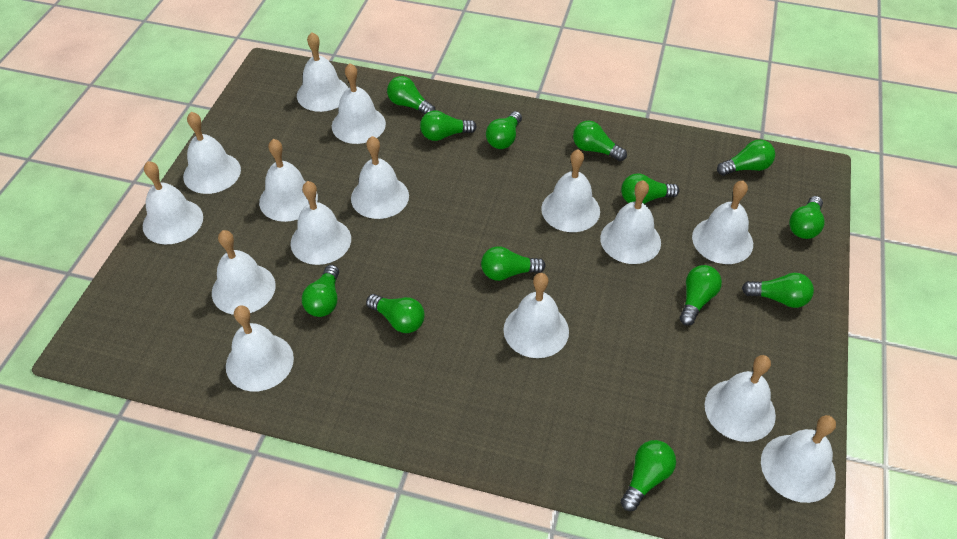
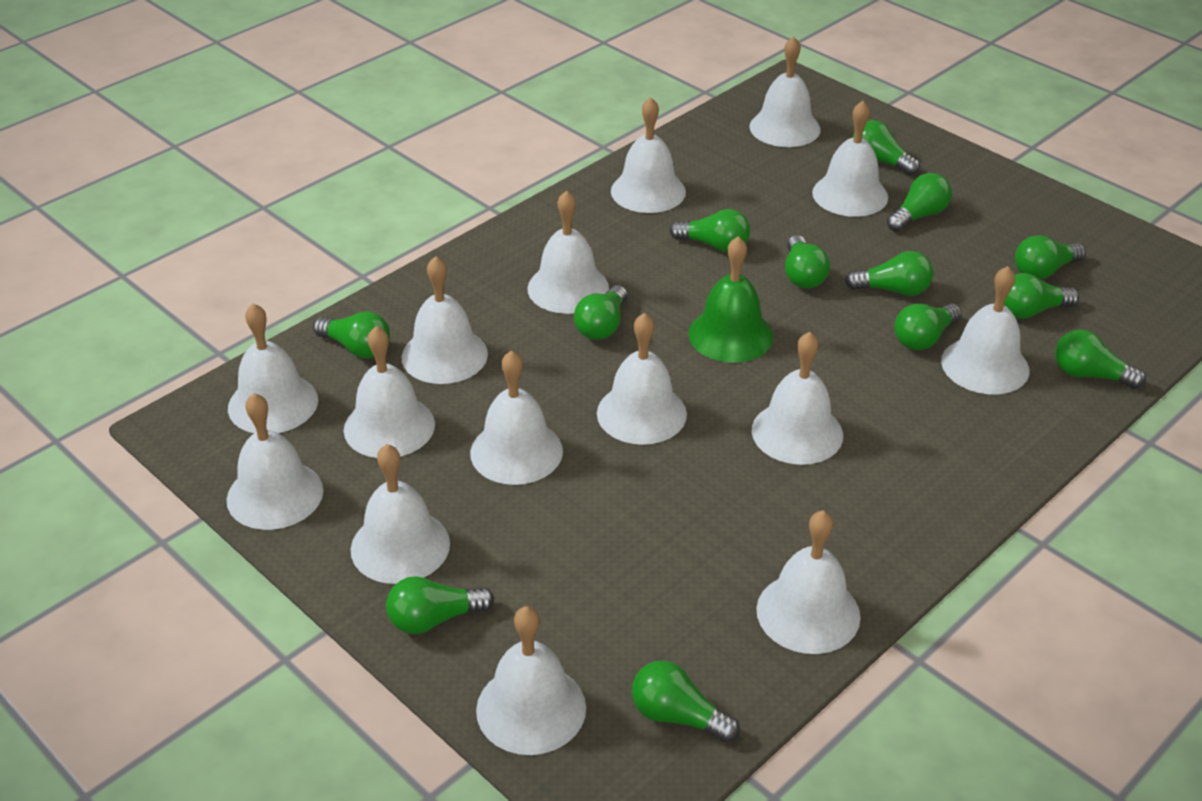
green bell: none = 0 -> [688,236,773,363] = 1

